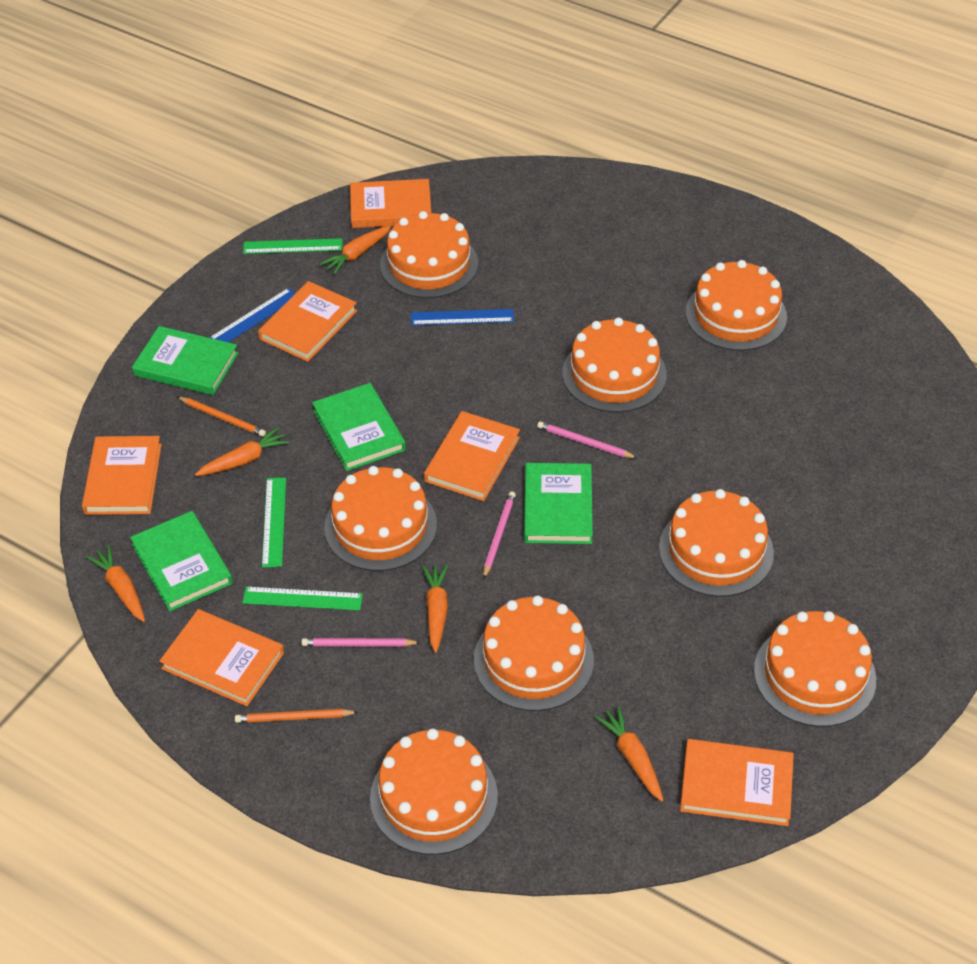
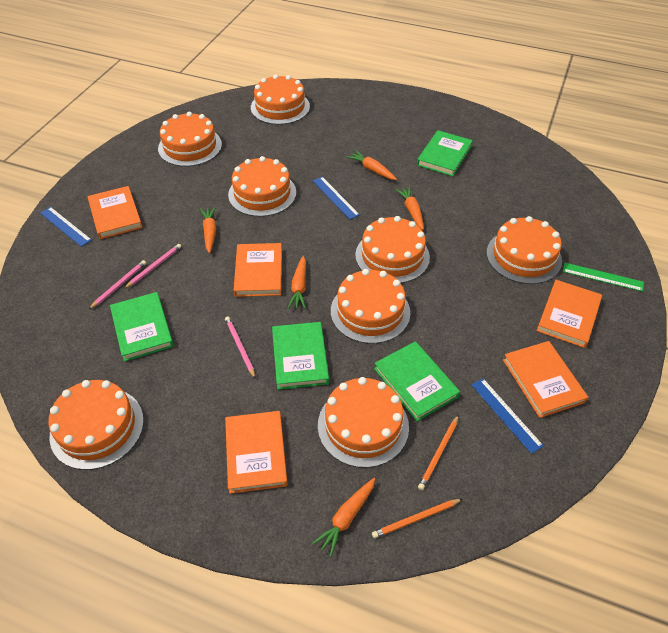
blue ruler: [209,288,295,342] [411,309,514,325] = 2 -> [40,207,92,247] [313,177,360,219] [471,378,544,454] = 3
green ruler: [242,587,363,610] [243,238,342,254] [262,477,286,568] = 3 -> [563,263,644,292] = 1
orange book: [82,436,162,515] [159,609,284,706] [258,281,357,362] [350,179,431,228] [424,411,520,501] [680,739,794,826] = 6 -> [88,186,143,239] [225,411,288,494] [233,243,282,297] [503,341,588,418] [536,280,602,348] = 5

